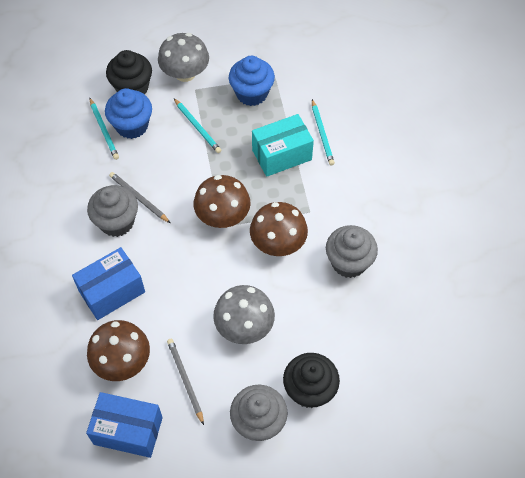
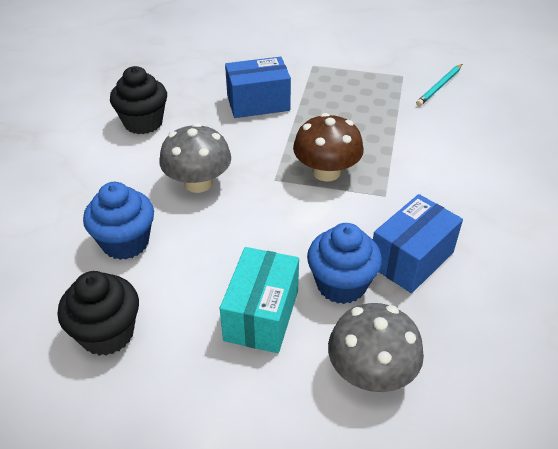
brown mushroom: [87,320,150,381] [194,175,251,228] [250,202,308,256] = 3 -> [293,113,364,182] = 1
grey cupcake: [87,185,138,237] [230,385,288,441] [326,225,378,278] = 3 -> none = 0
grey pencil: [109,172,170,223] [167,339,204,425] = 2 -> none = 0
turquoise pencil: [90,98,119,160] [174,98,221,153] [312,99,335,165] = 3 -> [416,64,462,106] = 1

